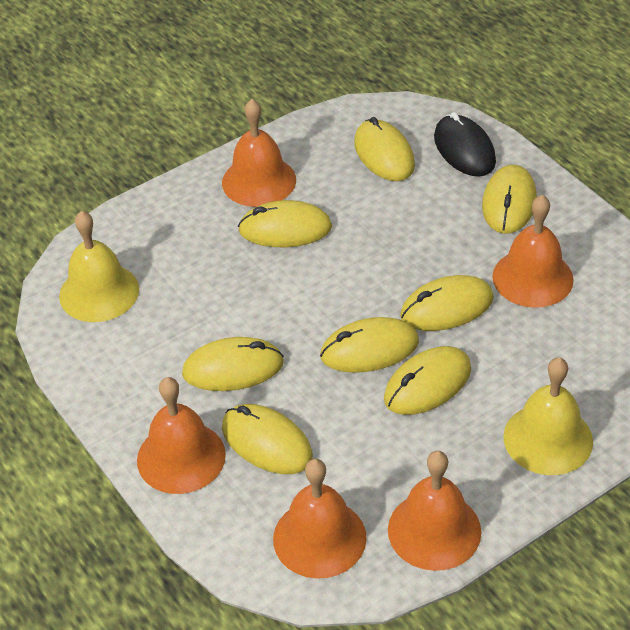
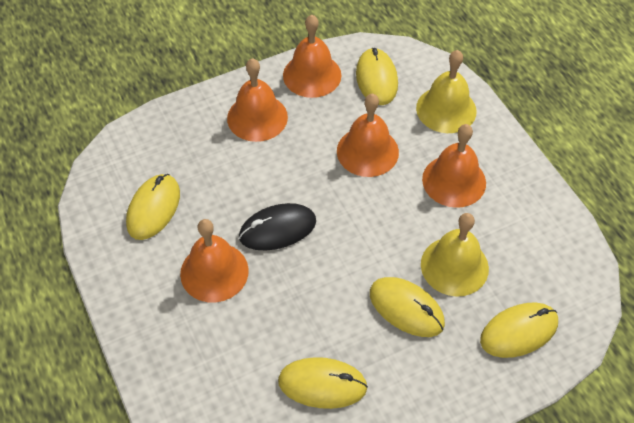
yellow mouse: [182,337,284,391] [222,404,313,474] [238,200,332,247] [320,317,419,373] [354,117,415,181] [384,346,471,415] [400,275,494,331] [482,165,537,234] = 8 -> [126,174,180,240] [278,357,368,409] [356,48,398,105] [370,277,445,337] [480,303,558,358] = 5

